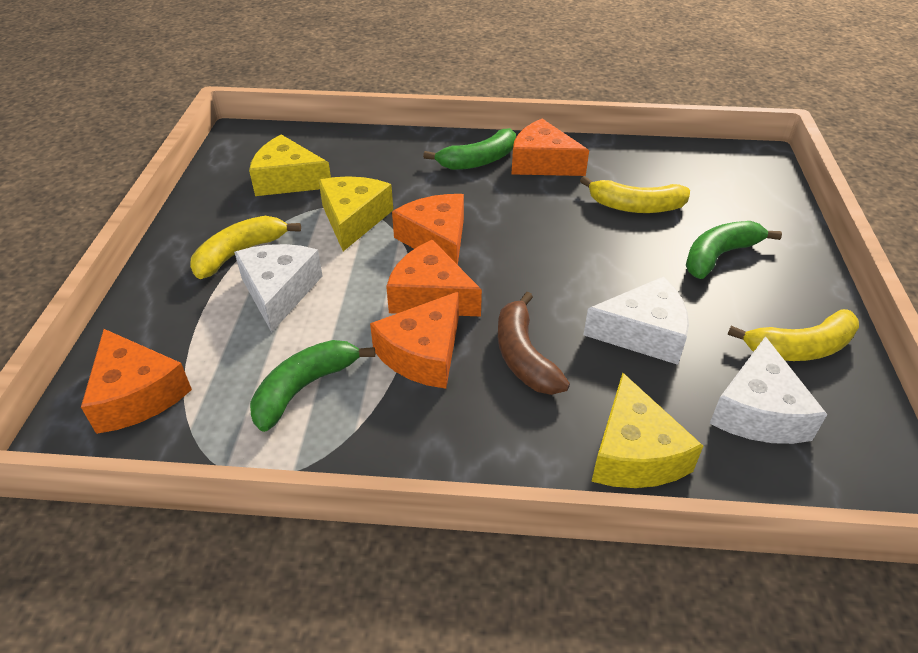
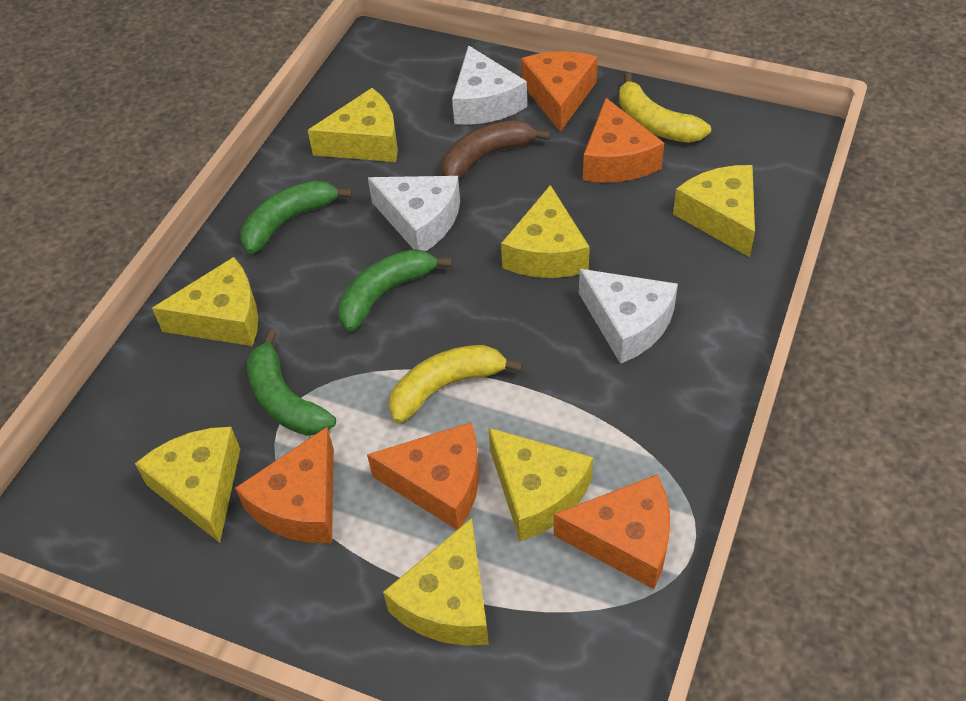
yellow banana: [190,216,301,279] [580,176,690,213] [727,309,859,361] = 3 -> [389,345,523,423] [619,73,711,143] = 2
yellow cheese: [249,134,331,196] [318,176,393,251] [591,373,703,488] = 3 -> [135,427,240,543] [152,257,258,346] [308,88,398,162] [383,518,489,646] [488,428,593,541] [501,185,590,278] [673,165,755,257] = 7

